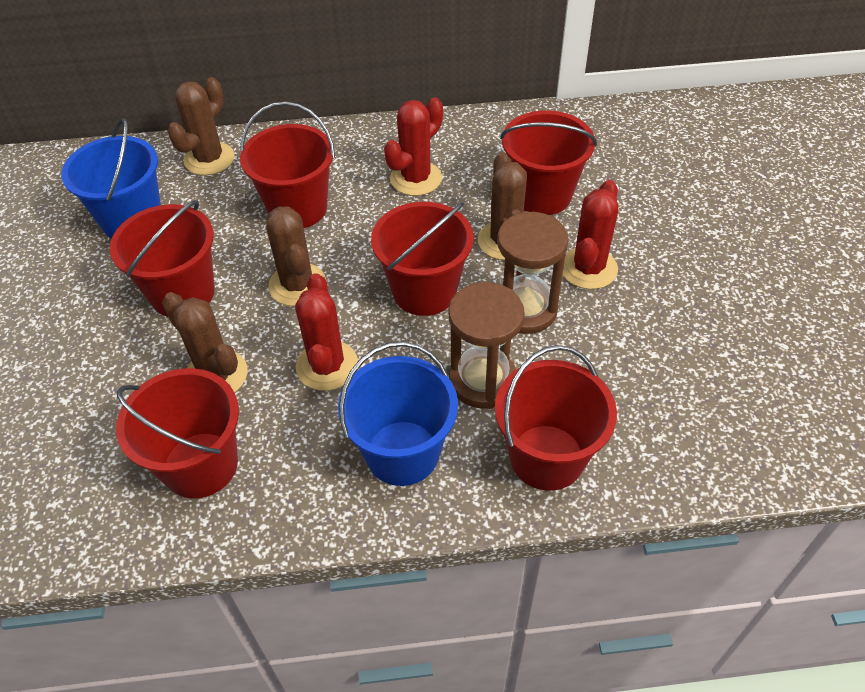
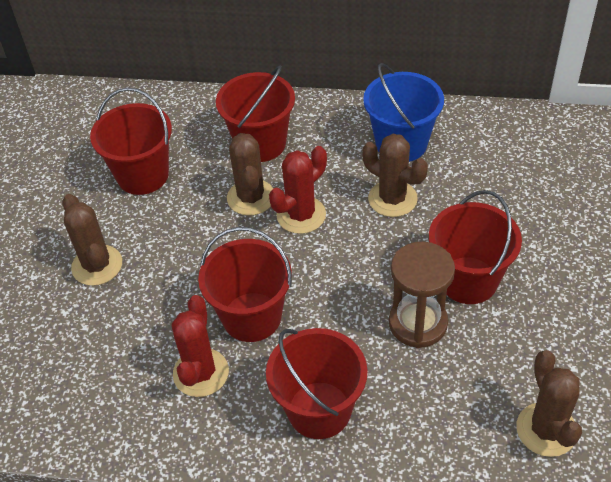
blue bucket: [61,118,161,239] [338,342,458,486] = 2 -> [363,63,444,162] = 1
brown hourglass: [449,282,525,409] [497,211,569,334] = 2 -> [389,242,455,348] = 1
red bucket: [110,200,215,317] [116,368,239,499] [240,102,335,228] [371,202,474,316] [495,345,617,491] [500,110,597,215] = 6 -> [90,87,172,195] [198,227,292,342] [216,65,295,162] [266,328,367,439] [429,190,522,304] = 5
red cactus: [295,273,358,391] [384,97,443,196] [563,180,618,289] = 3 -> [172,295,229,397] [269,146,327,234] = 2

